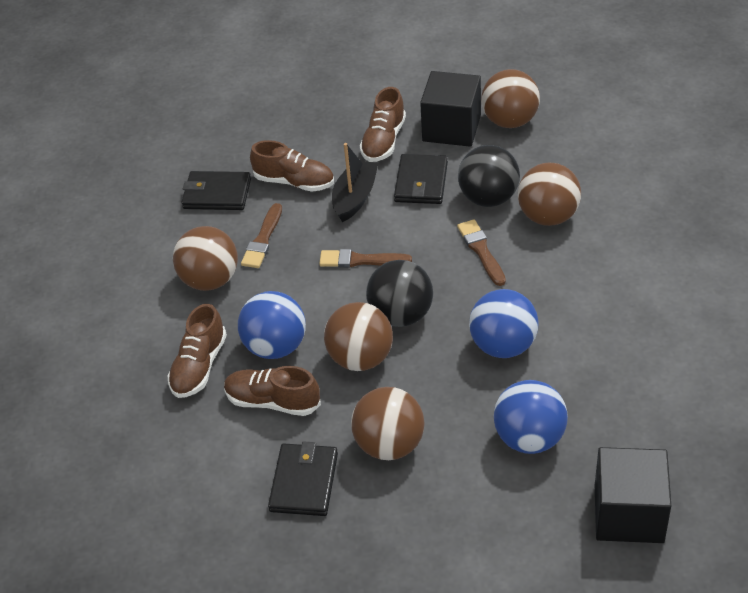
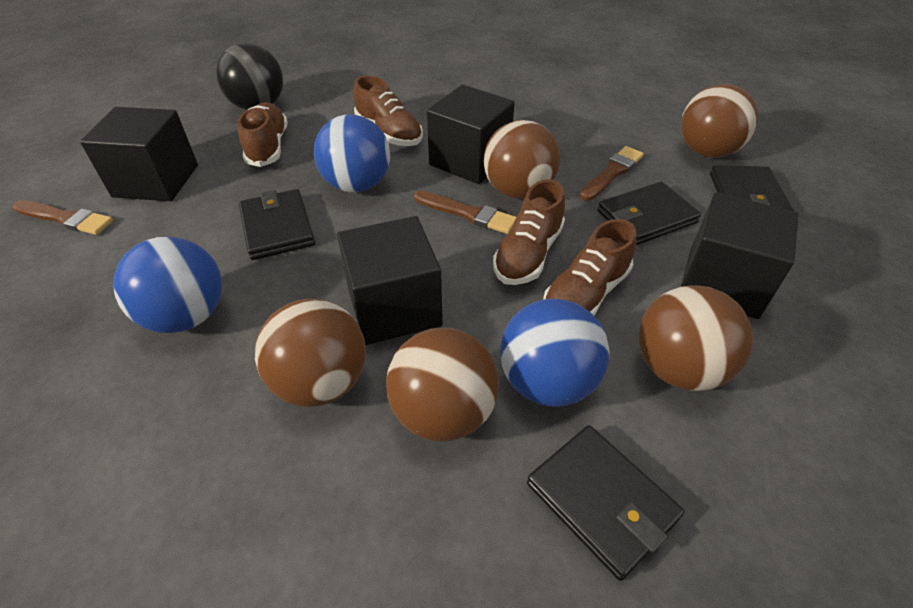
black ball: [366,260,433,327] [458,145,520,207] = 2 -> [216,43,283,110] = 1
black boat: [332,143,378,222] = 1 -> none = 0
black cube: [420,71,481,147] [595,447,671,543] = 2 -> [80,107,198,201] [337,216,443,345] [427,85,515,184] [680,192,798,319] = 4
black wallet: [181,171,251,210] [268,441,338,516] [394,154,448,204] = 3 -> [239,189,315,260] [527,425,684,581] [598,181,701,245] [710,165,795,212] = 4

